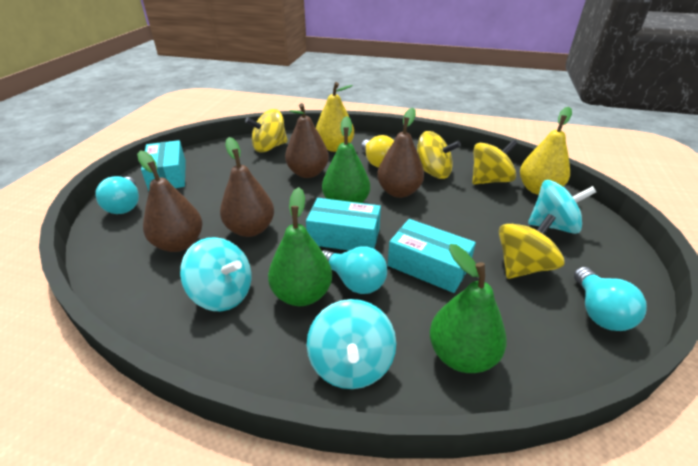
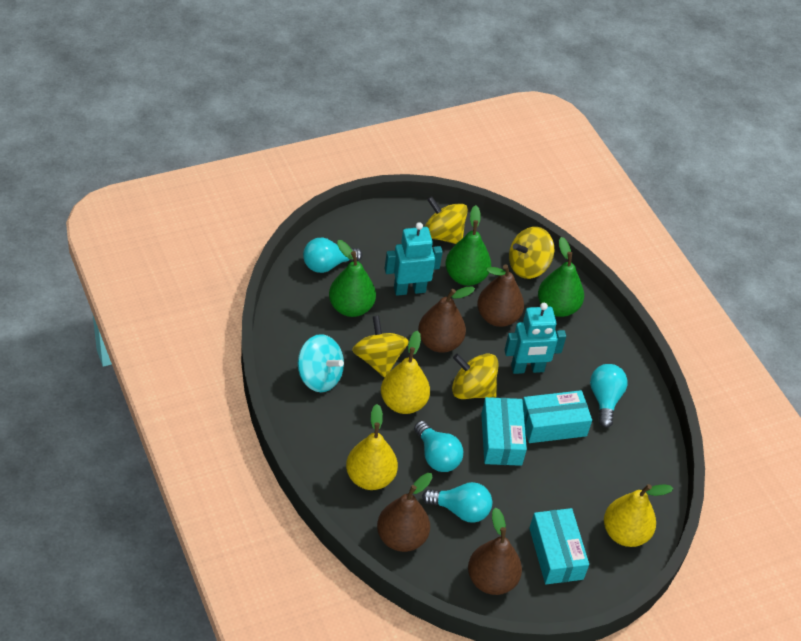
turquoise light bulb: [95,176,139,214] [322,246,387,294] [574,267,647,331] = 3 -> [303,238,363,273] [414,421,463,472] [422,482,492,523] [590,364,628,428] = 4
turquoise robot: none = 0 -> [385,222,443,296] [505,303,566,374] = 2
turquoise spinning top: [180,237,251,311] [307,299,396,389] [528,180,596,234] = 3 -> [298,334,344,392] = 1
yellow light bulb: [361,135,394,168] = 1 -> none = 0
yellow pear: [316,82,354,152] [520,107,572,195] = 2 -> [346,404,398,490] [381,331,430,414] [604,484,674,547] = 3

